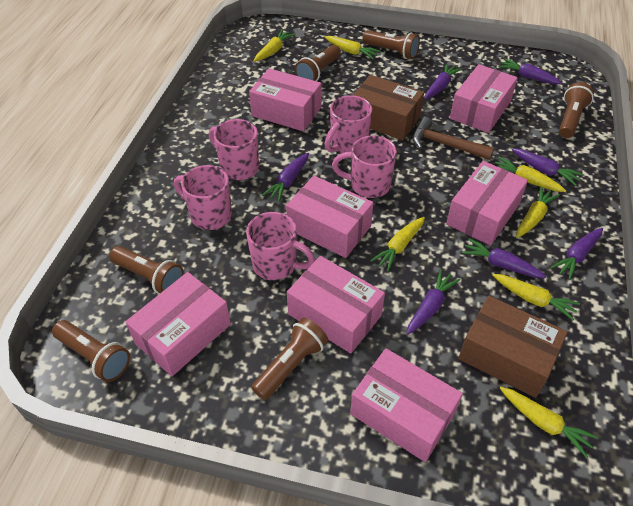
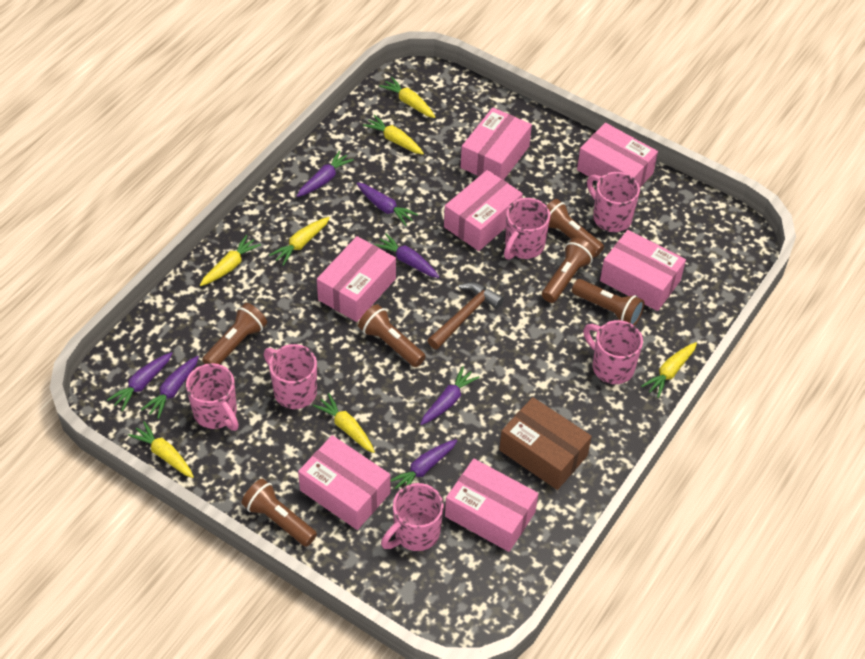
brown box: [352,75,424,140] [458,296,568,398] = 2 -> [499,397,592,490] = 1
pink mug: [174,165,232,230] [209,119,259,180] [246,212,315,280] [325,95,372,153] [332,136,397,198] = 5 -> [186,363,239,431] [264,344,317,409] [381,483,444,551] [504,198,550,260] [583,320,643,384] [587,172,640,232] = 6

